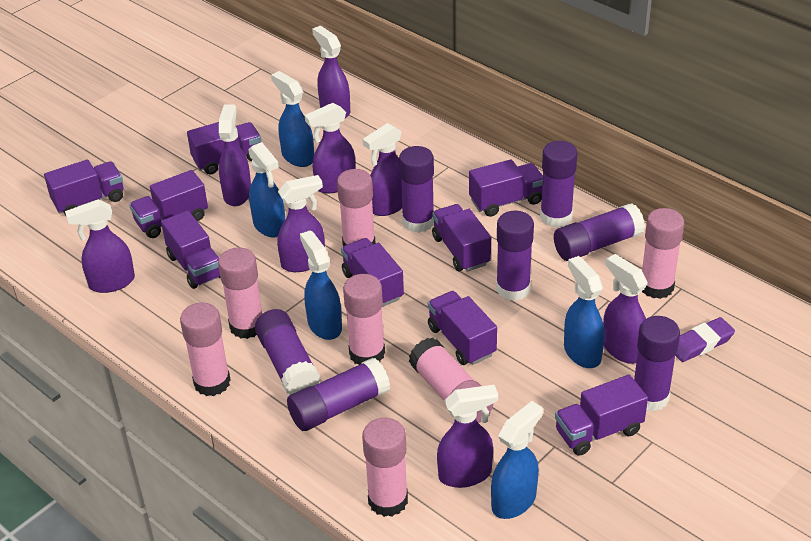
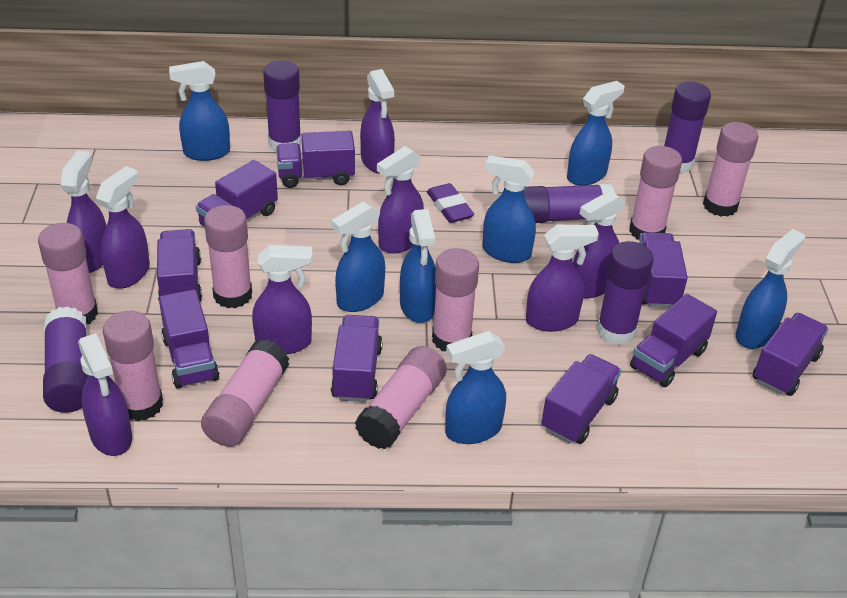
blue spray bottle: [248,142,285,237] [271,71,314,167] [300,230,342,340] [491,401,543,519] [564,256,605,368] = 5 -> [169,61,230,161] [331,201,385,312] [400,209,436,323] [445,331,506,444] [483,156,536,263] [567,81,624,186] [736,229,805,349] = 7
pink glue stick: [180,302,231,396] [218,247,262,339] [337,169,376,247] [343,274,385,365] [362,418,408,517] [409,338,493,423] [642,208,684,299] = 7 -> [38,223,98,324] [103,311,163,421] [201,340,289,447] [204,205,252,308] [355,346,447,449] [432,248,479,351] [629,146,682,240] [703,122,758,217] = 8
purple glue stick: [255,309,321,395] [287,358,390,431] [399,146,434,233] [496,211,534,301] [540,141,578,228] [554,203,645,261] [634,316,680,412] = 7 -> [43,306,88,413] [263,61,302,151] [524,183,615,223] [597,241,654,345] [664,82,711,173] = 5

